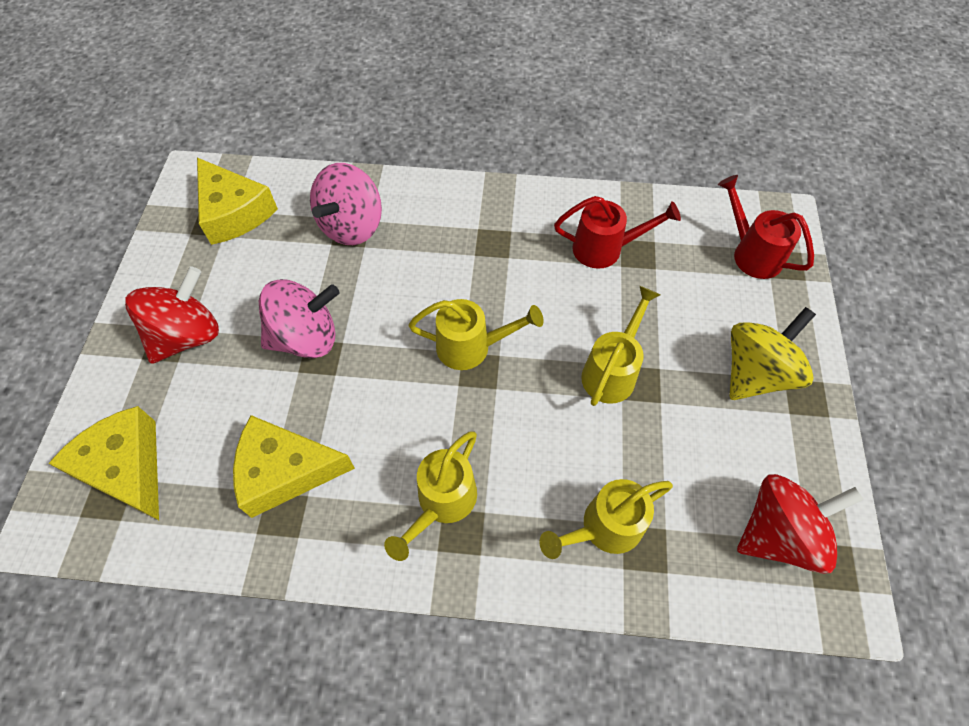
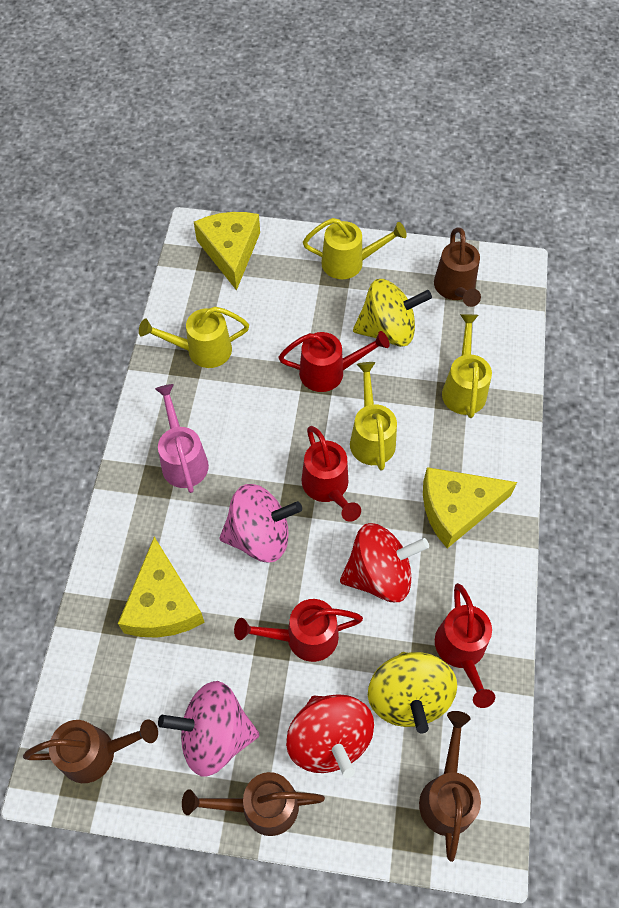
brown watering can: none = 0 -> [23,719,158,783] [182,772,325,836] [419,711,481,862] [434,227,481,307] = 4
pink watering can: none = 0 -> [155,384,209,493] = 1
red watering can: [554,196,681,269] [718,175,814,279] = 2 -> [234,599,363,662] [278,331,390,392] [302,426,361,522] [435,583,495,708] = 4
yellow spinning top: [730,307,816,400] = 1 -> [353,279,432,347] [368,652,457,734] = 2

